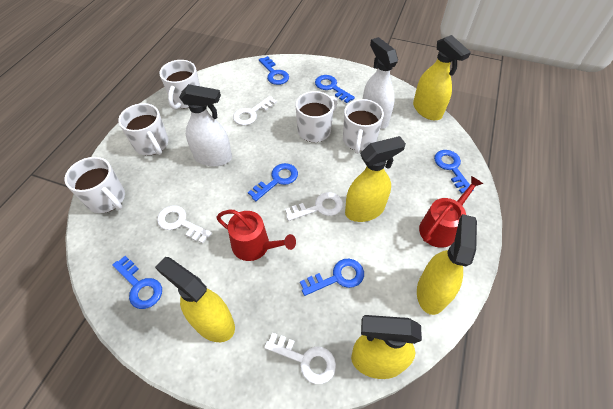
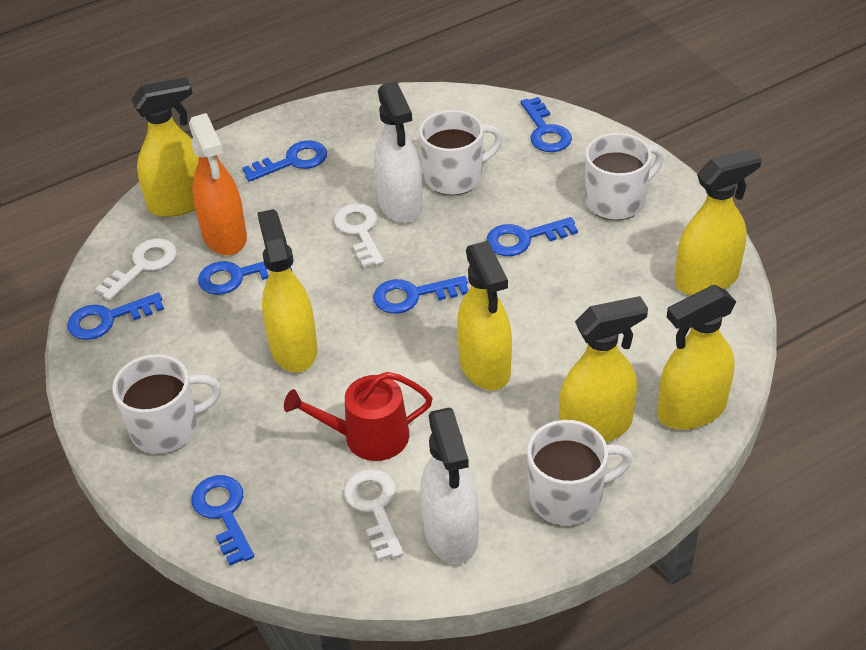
blue key: [112,256,162,309] [248,163,298,201] [259,56,289,85] [300,259,364,296] [315,75,355,103] [434,150,474,194] = 6 -> [67,293,164,340] [192,475,254,566] [198,261,292,295] [242,140,327,182] [373,276,469,314] [486,217,578,256] [520,97,572,152] = 7
orange spray bottle: none = 0 -> [189,113,247,255] = 1
red watering can: [216,210,296,261] [419,176,483,248] = 2 -> [284,372,432,461] = 1
white key: [157,205,212,244] [233,96,277,125] [264,333,336,384] [285,192,343,221] = 4 -> [95,239,176,300] [334,203,384,268] [344,469,403,561] = 3
white mug: [65,157,125,213] [118,103,168,156] [159,60,200,110] [296,91,337,143] [343,99,384,154] = 5 -> [112,354,221,454] [419,110,503,195] [527,420,633,525] [585,133,664,220] = 4
yellow spray bottle: [155,257,235,342] [345,136,406,222] [351,315,422,379] [413,35,471,120] [417,214,477,315] = 5 -> [131,77,199,217] [257,209,317,373] [457,241,512,390] [559,296,648,443] [658,285,736,430] [675,148,762,295] = 6

